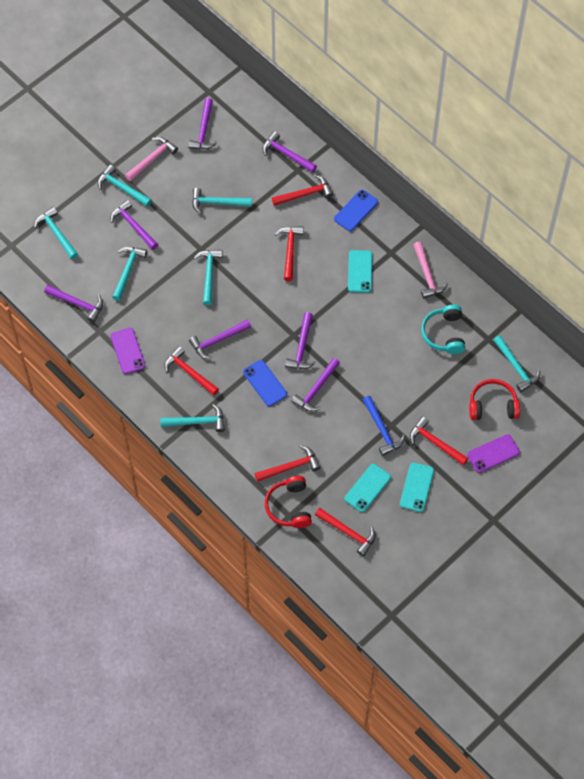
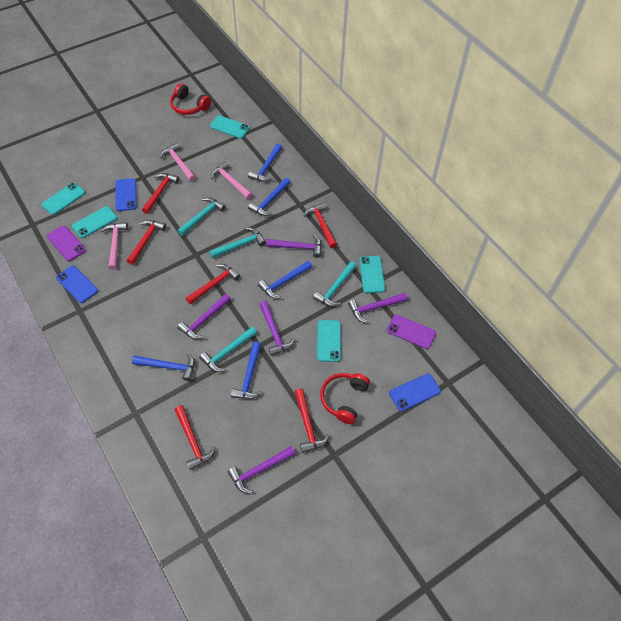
blue hammer: [363,396,405,456] = 1 -> [132,353,195,381] [231,342,262,399] [248,144,282,182] [248,178,290,216] [258,261,312,299] = 5
blue phone: [243,360,287,406] [334,190,378,231] = 2 -> [56,265,98,303] [115,178,137,211] [389,374,441,411] = 3
pink hammer: [125,137,178,181] [413,242,448,298] = 2 -> [101,222,128,270] [160,143,196,181] [211,161,253,199] = 3
purple hammer: [44,285,103,323] [110,200,158,250] [188,98,217,149] [189,319,251,359] [263,131,317,173] [285,312,316,369] [291,358,340,411] = 7 -> [177,294,231,339] [227,446,295,494] [259,301,295,356] [266,235,321,258] [348,293,408,323] = 5
turquoise hammer: [34,207,78,259] [98,165,152,207] [112,247,147,301] [160,404,225,432] [192,188,252,214] [194,250,223,305] [494,335,540,392] = 7 -> [178,197,226,236] [199,327,257,372] [209,227,266,259] [313,261,356,307] = 4
turquoise headphones: [421,305,465,354] = 1 -> none = 0
turquoise phone: [345,464,391,512] [348,250,372,293] [400,462,434,512] = 3 -> [42,183,85,215] [72,206,117,238] [210,115,250,139] [317,320,341,362] [359,256,385,293] = 5

